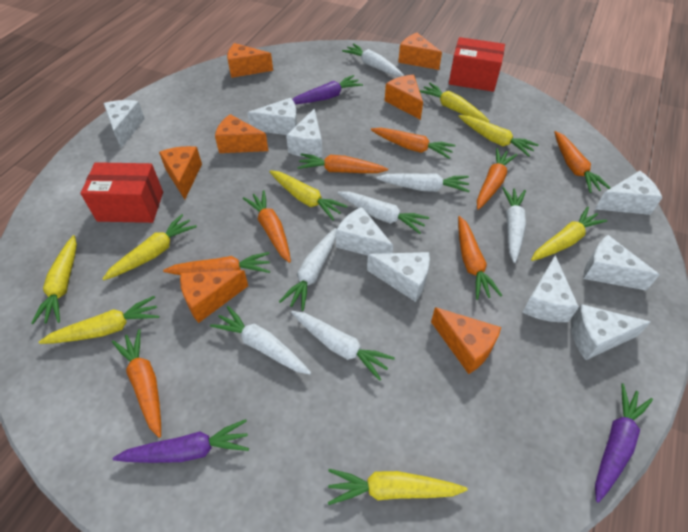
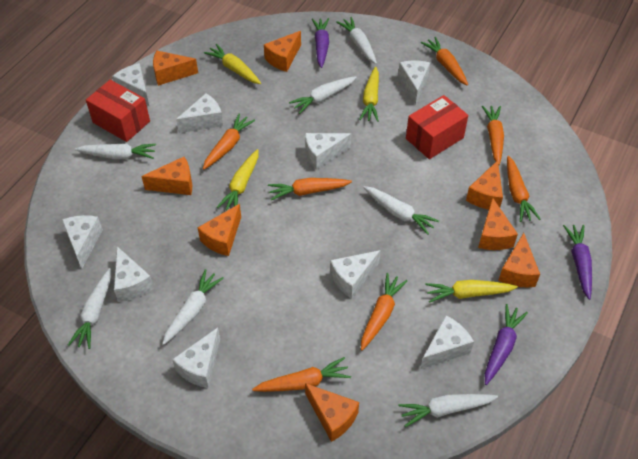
orange carrot: [112,329,161,438] [163,252,270,275] [243,190,291,263] [297,153,388,173] [371,128,456,159] [458,216,502,300] [477,148,517,210] [554,131,610,193] = 8 -> [203,114,255,170] [252,357,351,392] [268,178,352,200] [361,273,407,350] [421,37,468,86] [482,106,504,165] [507,156,540,222] = 7
orange cheese: [159,146,202,200] [180,270,248,323] [215,114,268,153] [227,43,273,78] [385,75,423,120] [398,33,442,70] [431,307,501,374] = 7 -> [141,157,192,195] [153,50,198,86] [198,204,241,256] [264,31,301,72] [305,383,359,442] [466,160,503,210] [478,198,518,250] [498,233,540,287] = 8
yellow carrot: [31,235,77,324] [39,296,159,344] [102,214,197,280] [269,170,348,220] [328,469,468,505] [419,83,489,123] [458,115,539,157] [531,207,607,261] = 8 -> [204,44,261,84] [217,149,258,210] [359,67,379,122] [425,280,518,303] = 4

